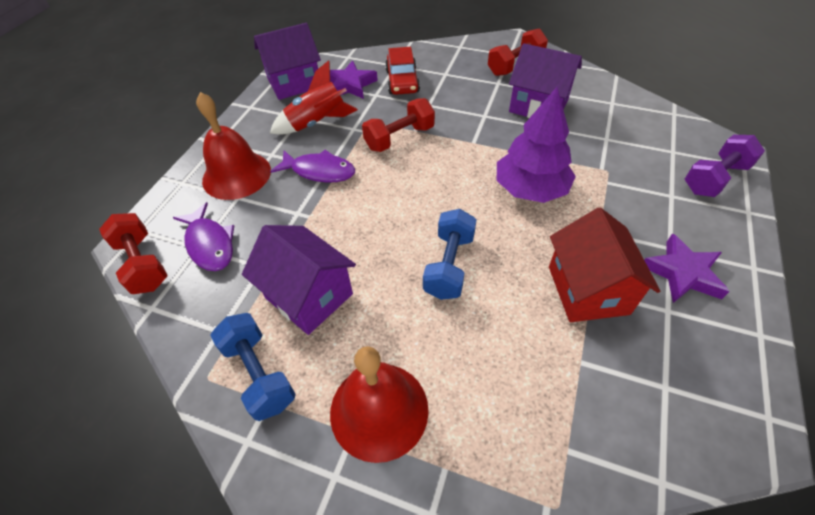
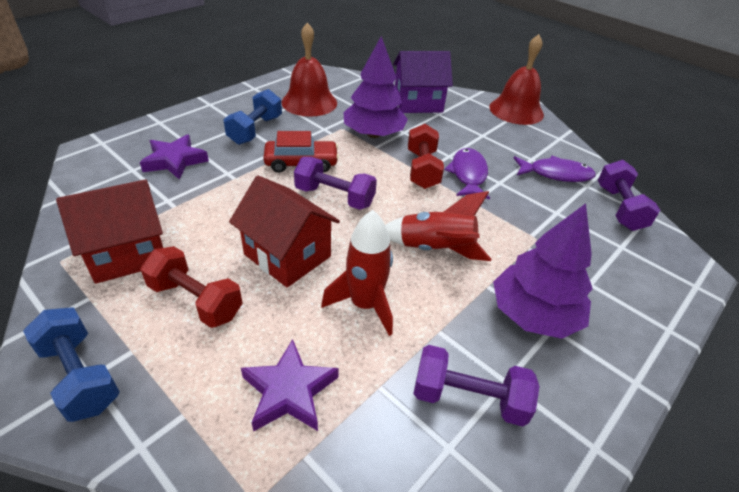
purple dumbbell: [685,135,765,197] = 1 -> [294,157,377,210] [413,345,540,427] [598,160,660,231] = 3
purple house: [242,225,356,335] [254,23,321,100] [509,43,582,118] = 3 -> [393,51,453,113] = 1
purple tree: [497,87,576,203] = 1 -> [343,36,408,138] [493,203,593,339] = 2
red dumbbell: [99,213,168,294] [362,98,435,152] [488,28,548,76] = 3 -> [141,246,243,328] [408,124,444,189] = 2
red house: [549,208,660,322] = 1 -> [56,180,163,284] [229,176,340,288] = 2
red rocket: [270,60,358,135] = 1 -> [321,210,393,336] [385,191,491,261] = 2

